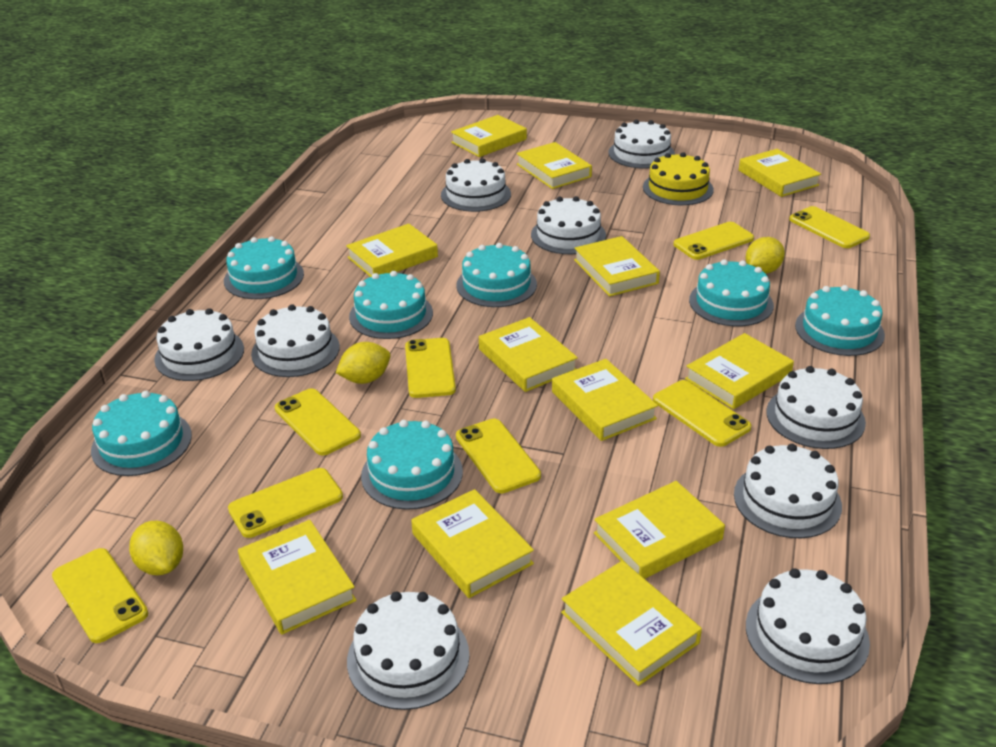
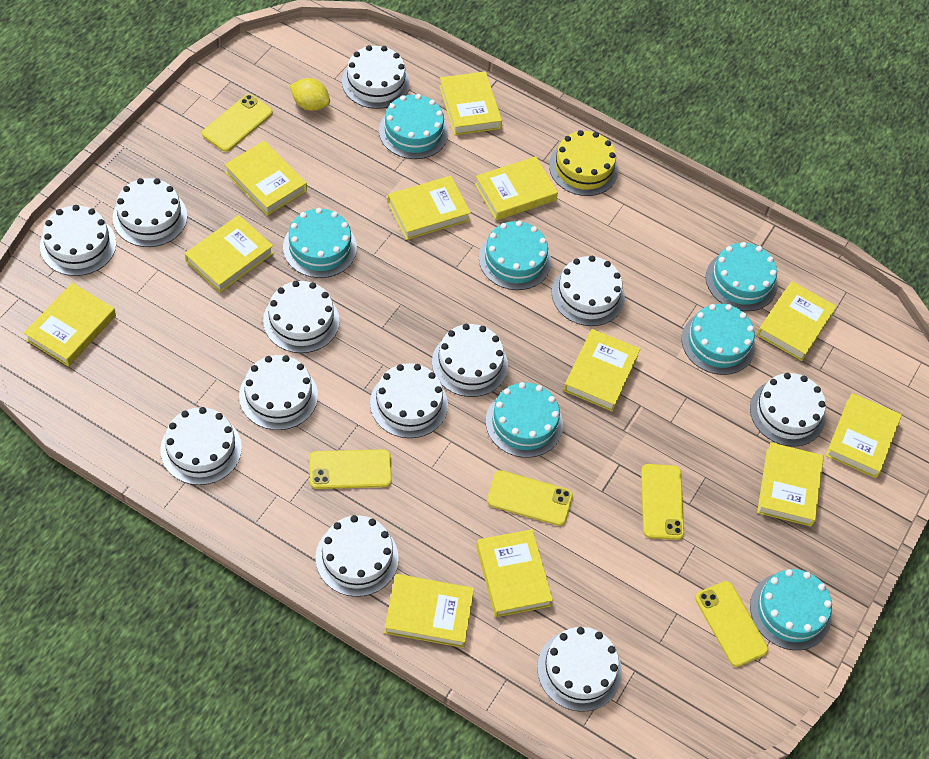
white cake: [154,308,244,381] [251,304,340,377] [347,592,470,710] [441,158,511,212] [531,196,606,254] [609,120,675,169] [734,444,842,538] [746,568,870,684] [766,366,866,449] = 9 -> [40,205,116,276] [113,178,187,247] [160,407,242,485] [239,355,318,430] [263,281,340,353] [316,515,399,597] [342,45,410,109] [370,363,448,438] [432,324,508,397] [537,627,622,712] [552,256,625,326] [750,373,826,447] = 12
yellow lemon: [129,521,183,575] [336,342,391,384] [746,237,785,274] = 3 -> [290,78,330,111] = 1
yellow phone: [52,548,148,643] [228,468,343,538] [275,388,361,456] [405,338,456,398] [456,418,541,493] [653,380,751,447] [674,222,754,260] [789,206,870,248] = 8 -> [202,94,273,152] [309,449,392,489] [487,470,573,526] [641,464,684,540] [695,581,769,667] = 5

